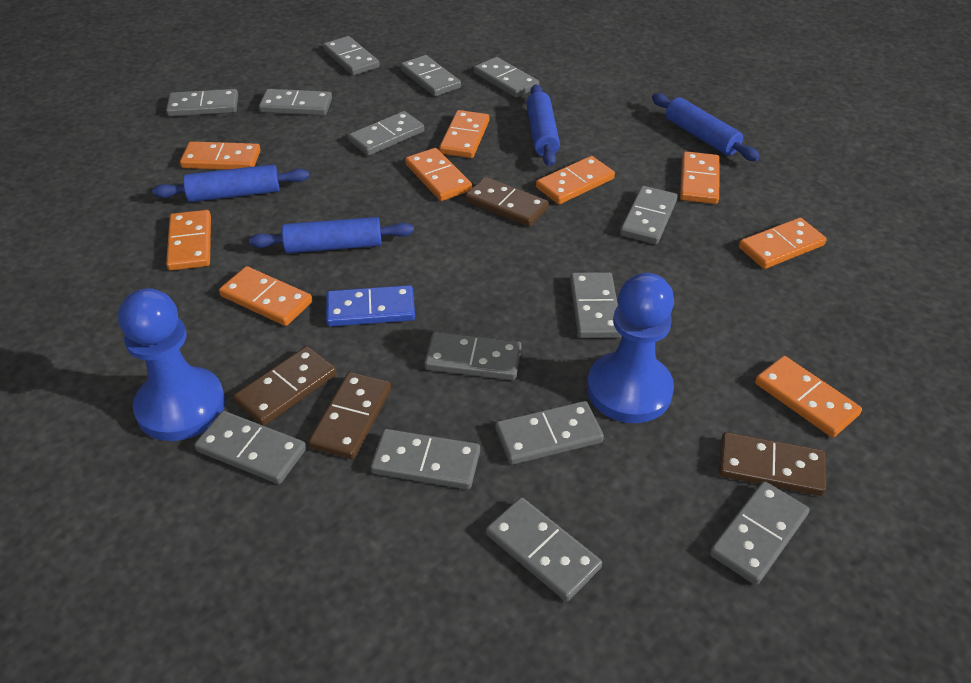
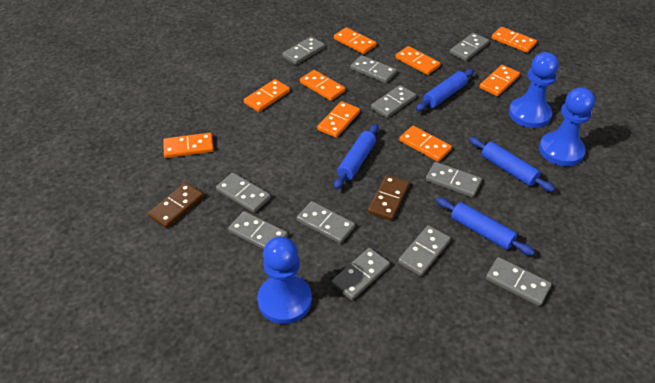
blue domino: [326,285,415,327] = 1 -> none = 0
blue pawn: [118,288,225,441] [587,273,674,423] = 2 -> [257,236,312,324] [509,52,559,128] [539,87,595,166] = 3
brown domino: [233,346,336,426] [309,372,391,459] [465,177,549,227] [719,432,826,496] = 4 -> [148,182,204,228] [368,175,409,221] = 2
grey domino: [166,89,238,117] [194,411,306,484] [259,89,332,116] [323,36,380,76] [348,111,424,156] [371,429,480,489] [400,55,461,97] [424,332,522,380] [474,57,539,98] [486,497,602,601] [495,401,604,465] [570,272,622,338] [620,186,678,244] [710,481,810,585] = 14 -> [216,173,271,213] [228,211,288,249] [282,37,325,65] [297,201,355,244] [331,248,390,300] [350,55,397,83] [371,85,416,118] [398,225,451,276] [426,162,482,198] [450,33,489,61] [486,257,552,306] = 11

